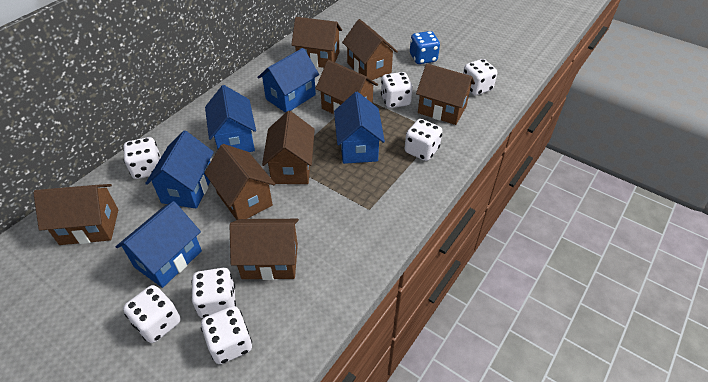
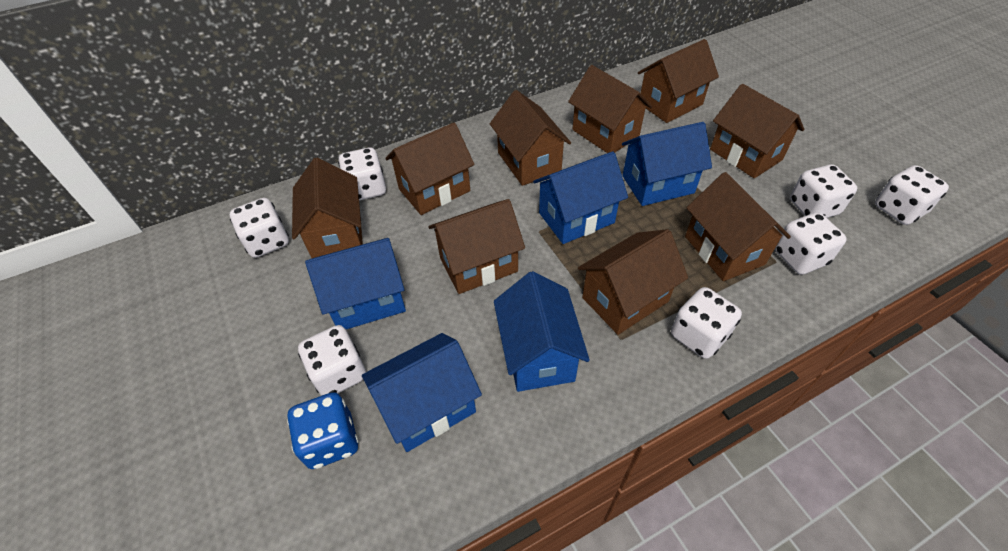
brown house: [33,184,118,245] [204,144,275,220] [230,219,299,280] [262,111,315,184] [291,17,342,68] [315,60,378,114] [342,19,398,80] [416,64,475,125] = 8 -> [292,158,363,258] [385,123,474,215] [428,199,525,294] [490,90,571,186] [568,65,652,153] [578,229,688,335] [638,39,719,123] [685,172,791,281] [710,84,804,178] = 9

